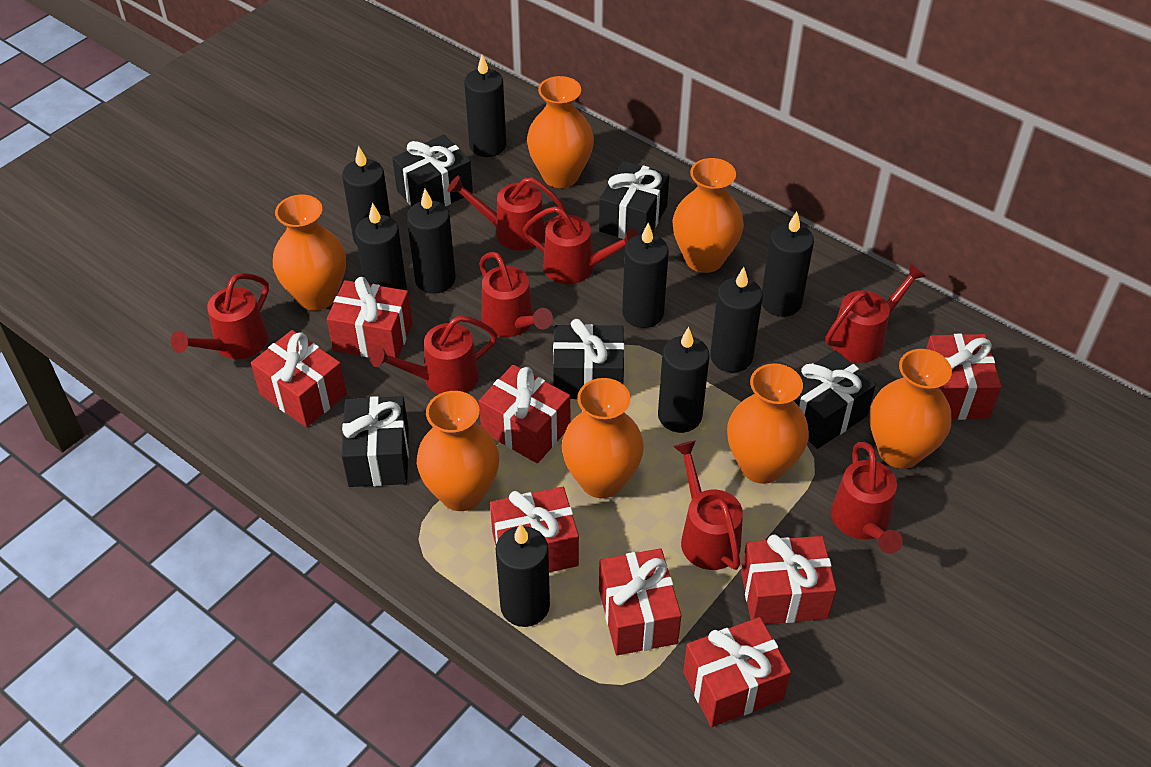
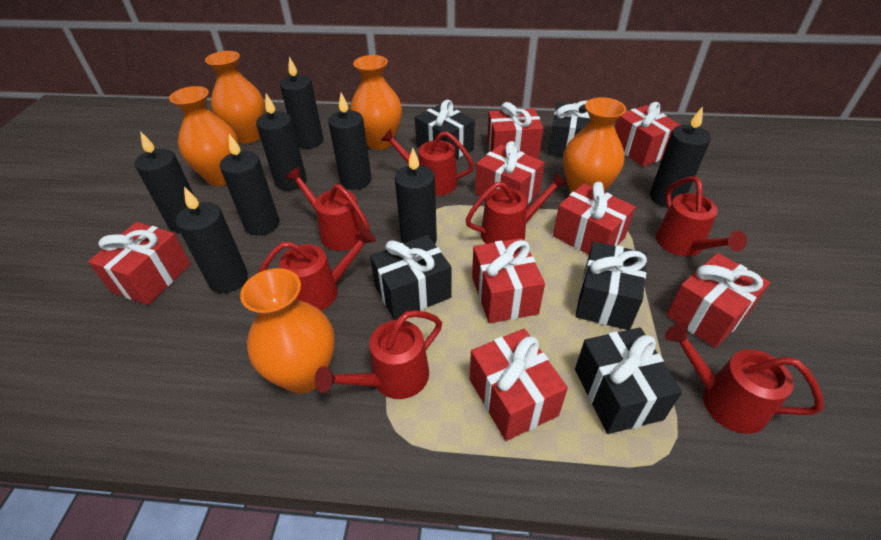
black candle: [342,146,391,245] [355,203,407,290] [407,189,456,294] [464,55,506,157] [496,523,550,627] [622,223,669,328] [658,327,709,433] [710,267,763,372] [762,212,814,317] = 9 -> [135,131,194,233] [176,187,248,293] [220,134,279,236] [256,94,307,190] [280,57,323,149] [328,93,372,190] [395,148,437,244] [650,106,711,208] = 8
orange vase: [273,194,346,311] [417,391,499,511] [527,76,594,188] [562,378,644,498] [672,158,744,273] [727,363,809,484] [869,349,952,469] = 7 -> [169,86,239,186] [205,51,265,144] [240,268,335,393] [350,55,402,150] [563,97,626,194] = 5
red watering can: [171,273,269,359] [371,316,497,394] [447,176,566,250] [479,252,553,337] [523,206,638,284] [673,440,743,570] [826,263,926,363] [831,442,903,554] = 8 -> [258,227,376,310] [285,167,370,251] [315,310,442,399] [380,128,474,196] [465,172,567,244] [656,176,747,256] [665,323,823,434] = 7

